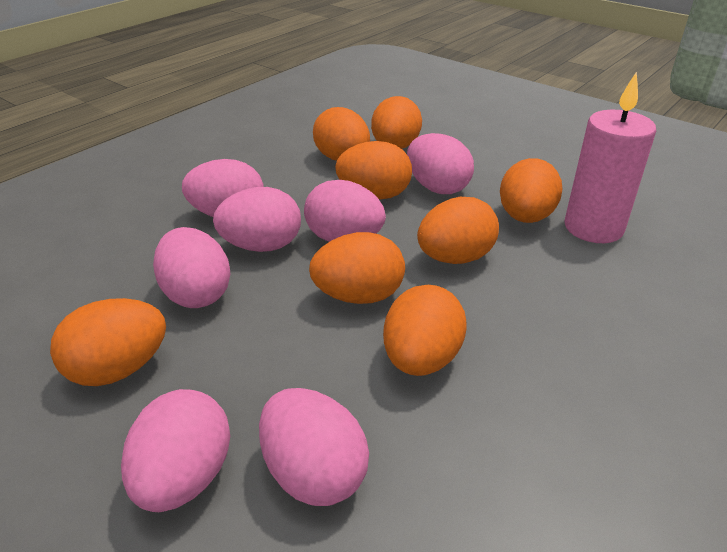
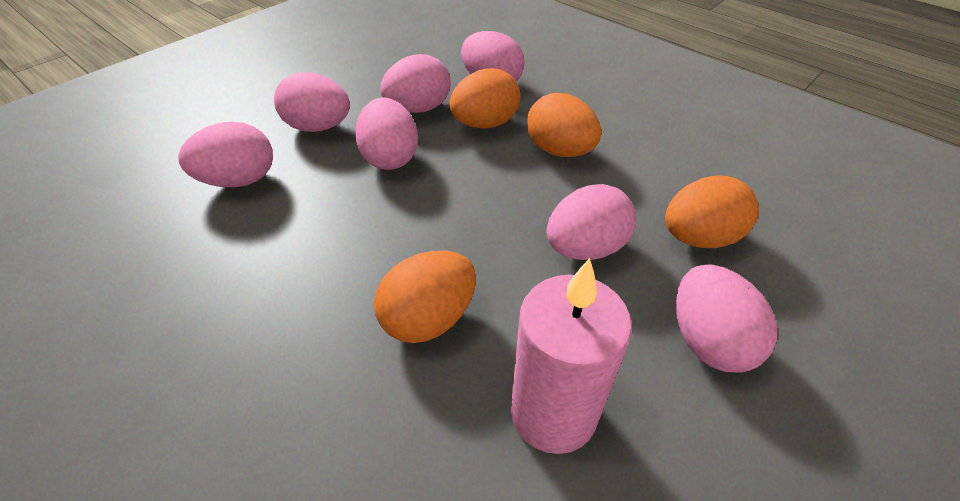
orange egg: [50,298,166,386] [309,232,405,304] [313,107,370,161] [335,141,412,199] [371,96,422,149] [383,285,467,376] [417,197,499,264] [500,158,562,223] = 8 -> [374,251,476,343] [450,68,521,129] [527,93,601,157] [665,175,759,248] = 4

